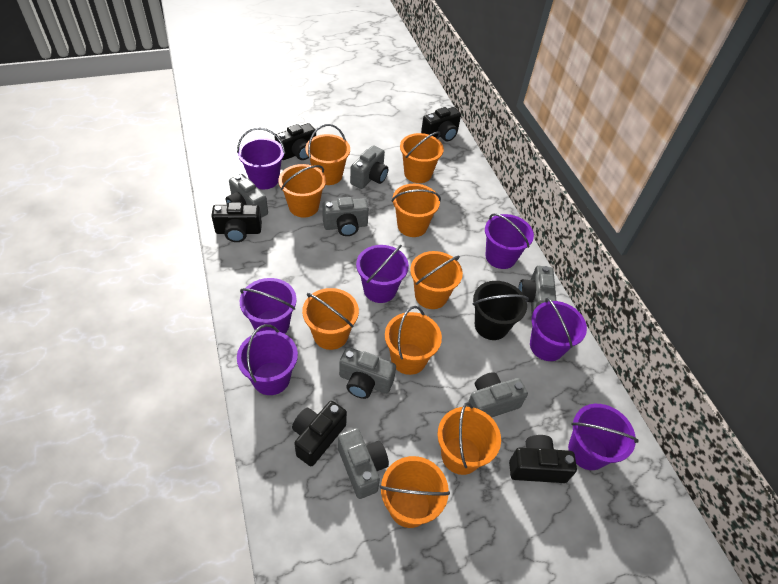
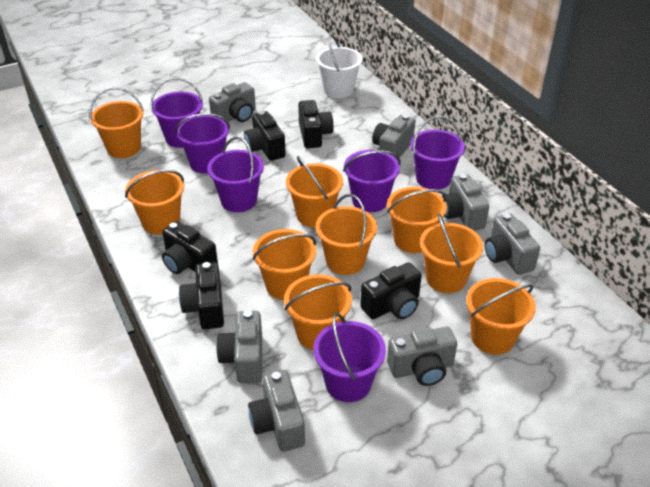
black bucket: [473,281,529,340] = 1 -> none = 0
purple bucket: [237,127,285,189] [237,324,298,395] [240,278,297,334] [356,245,409,303] [485,213,534,269] [530,297,587,361] [568,404,639,470] = 7 -> [150,78,203,148] [175,113,230,174] [207,137,264,212] [313,313,386,402] [343,150,401,212] [410,116,465,190] = 6
white bucket: none = 0 -> [316,34,363,98] = 1

